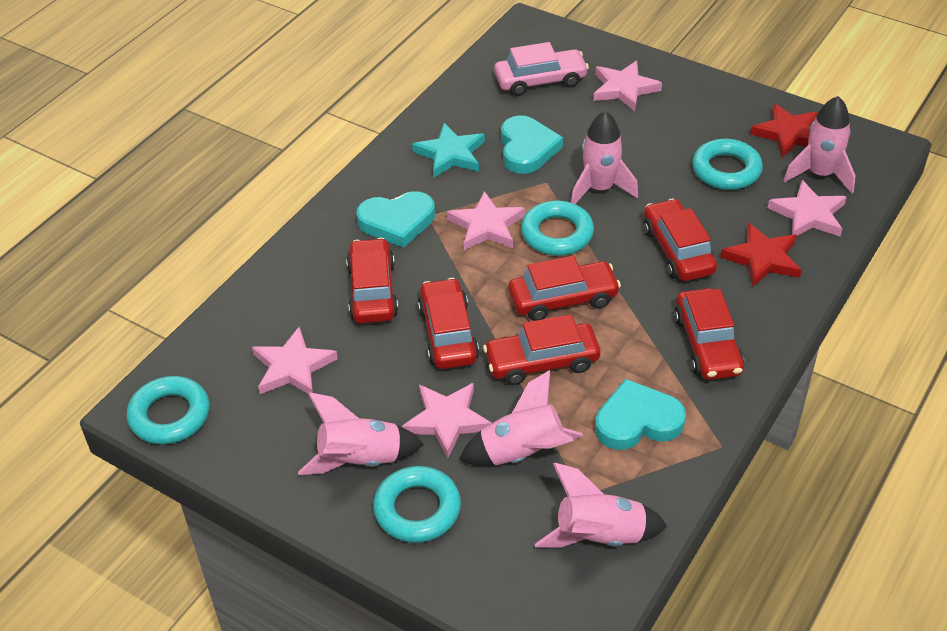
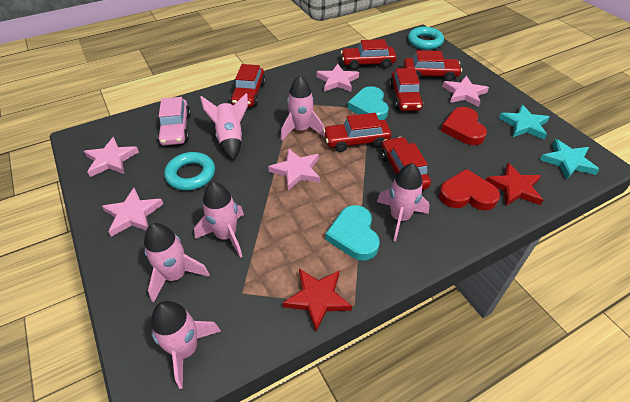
pink rocket: [298,392,424,475] [459,370,583,466] [535,462,667,548] [571,111,638,204] [783,96,855,193] = 5 -> [144,223,210,303] [151,301,221,389] [194,182,244,258] [200,93,248,160] [281,75,325,141] [377,163,430,241] = 6
red heart: none = 0 -> [439,169,500,210] [441,107,487,145] = 2
turquoise heart: [356,191,435,248] [501,115,563,174] [595,379,686,450] = 3 -> [325,205,380,260] [348,86,389,120] = 2
turquoise ring: [127,376,209,444] [373,466,461,543] [521,200,594,256] [692,139,763,190] = 4 -> [164,152,215,191] [408,27,444,50] = 2
turquoise star: [412,123,485,177] = 1 -> [499,105,550,139] [540,139,600,180] = 2

